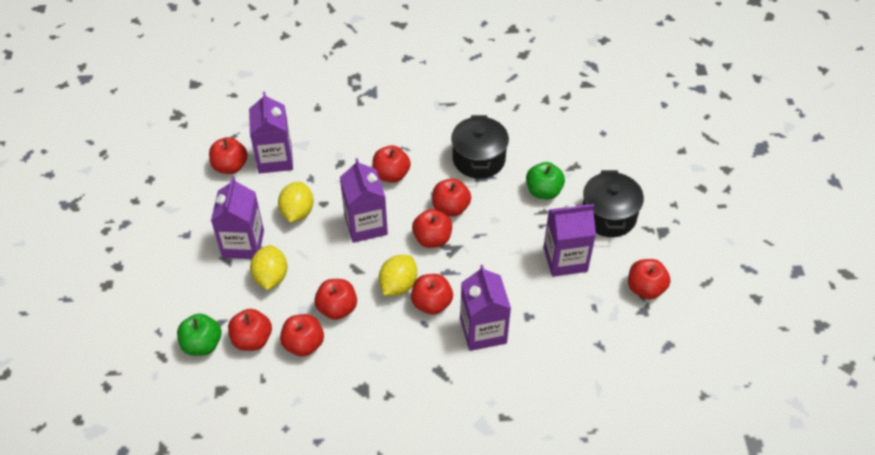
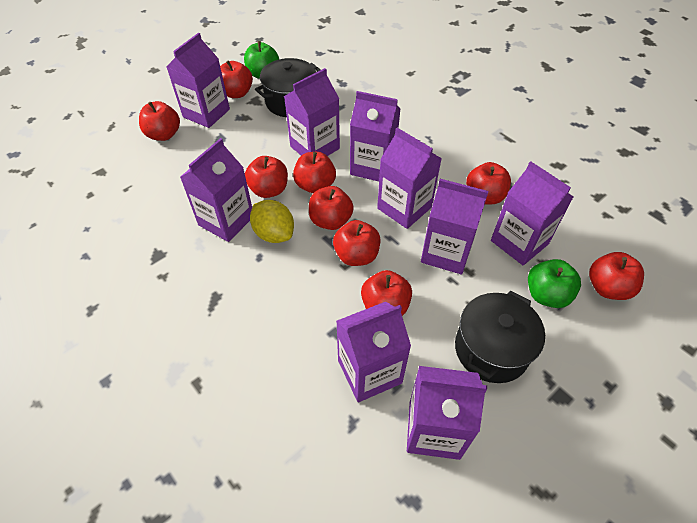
purple carton: [211,177,264,259] [249,92,293,174] [340,158,388,243] [460,265,511,351] [544,204,596,277] = 5 -> [166,33,230,128] [180,138,252,242] [284,68,340,156] [336,302,411,402] [350,91,401,181] [377,128,442,229] [407,366,487,460] [421,179,489,275] [491,161,574,266] = 9
yellow lemon: [250,245,288,290] [278,182,314,222] [379,255,417,296] = 3 -> [250,200,294,243] = 1

